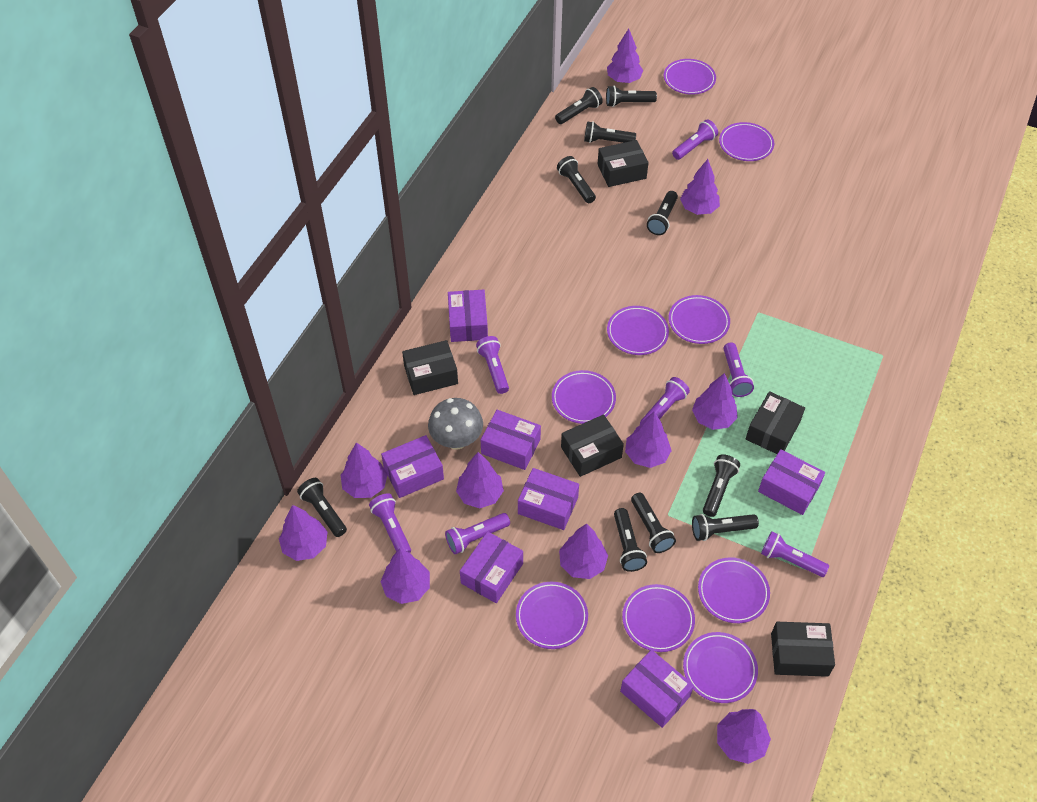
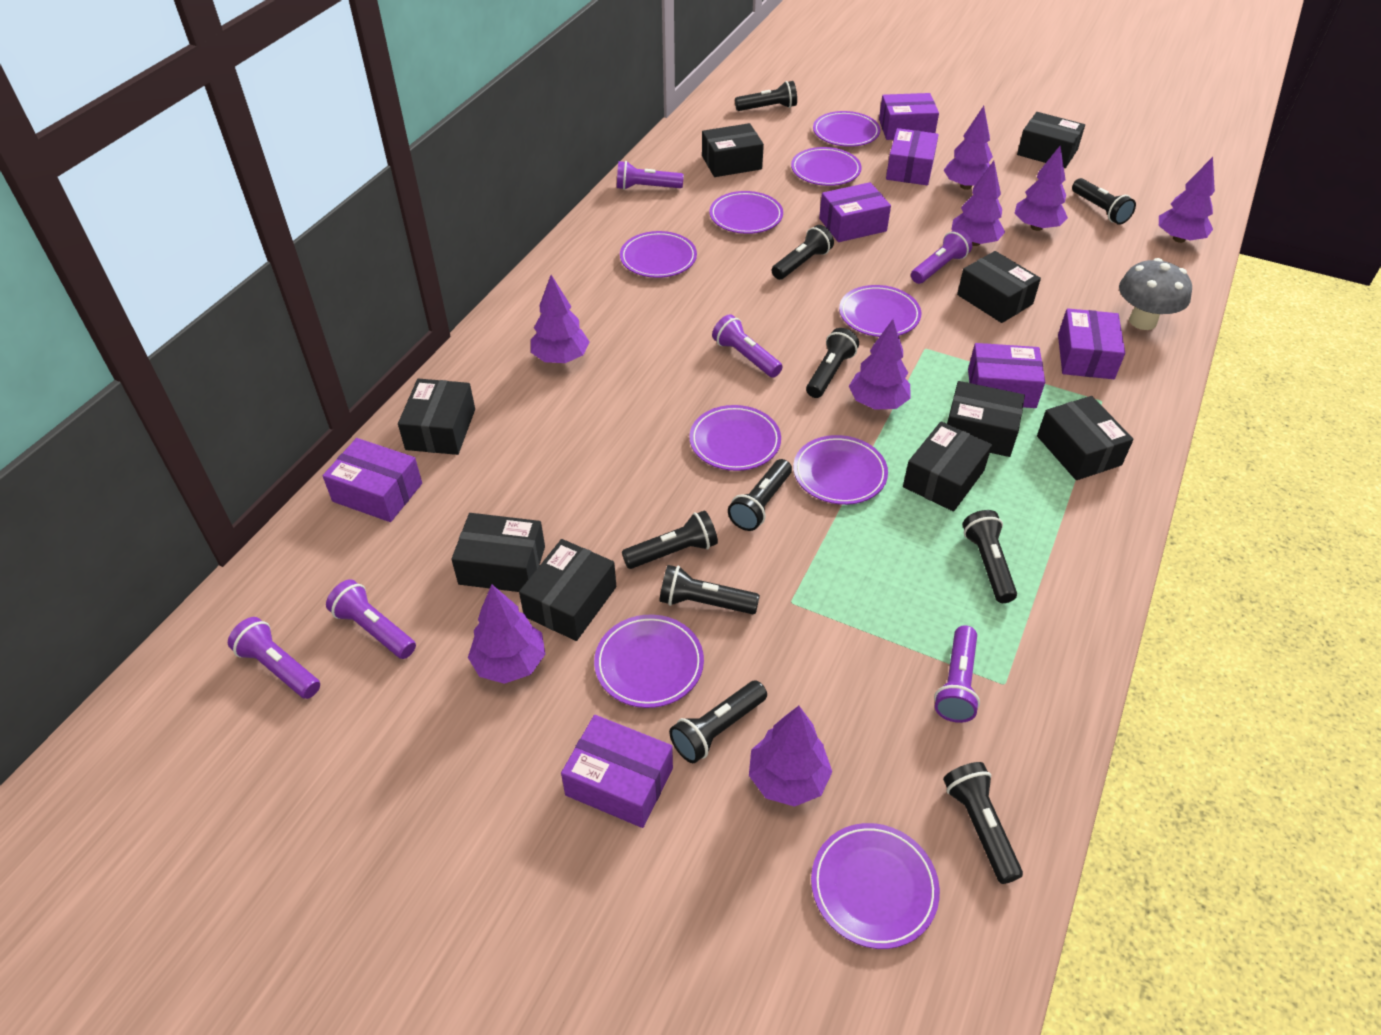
black box: [402,340,458,395] [561,415,624,477] [598,140,649,187] [746,391,805,454] [771,622,835,677] = 5 -> [398,379,475,455] [451,513,545,592] [519,539,616,641] [702,123,764,177] [903,421,992,511] [947,381,1025,457] [957,251,1041,323] [1017,112,1085,168] [1037,396,1134,480] = 9
purple flashlight: [369,494,411,553] [445,513,510,554] [476,336,509,394] [640,377,690,423] [672,120,718,160] [723,342,754,397] [761,531,829,577] = 7 -> [228,617,320,699] [326,579,416,659] [617,161,684,190] [712,314,783,378] [911,229,972,284] [934,625,980,723] = 6
purple tree: [279,505,328,561] [340,442,388,498] [380,548,430,604] [456,452,504,508] [559,523,608,579] [607,28,643,83] [625,411,672,468] [680,159,720,215] [692,373,738,430] [717,709,771,764] = 10 -> [468,584,545,684] [531,275,590,363] [749,706,832,807] [849,319,911,410] [944,106,993,190] [951,161,1005,246] [1014,146,1068,231] [1159,157,1215,243] = 8

